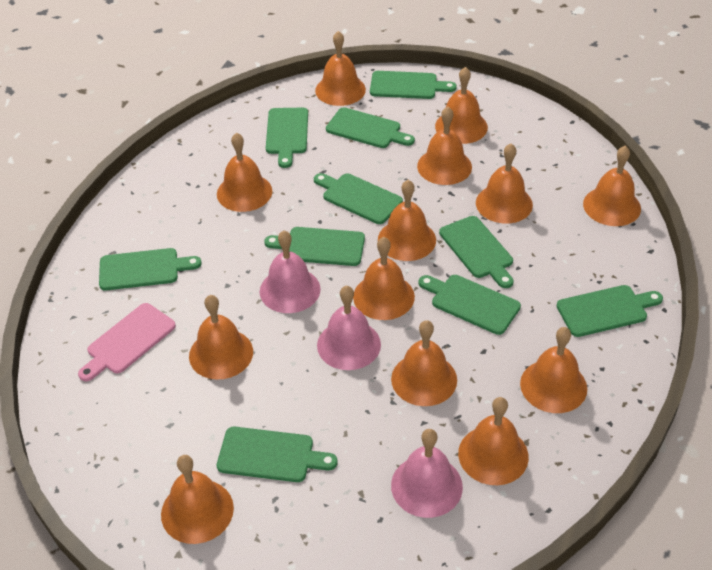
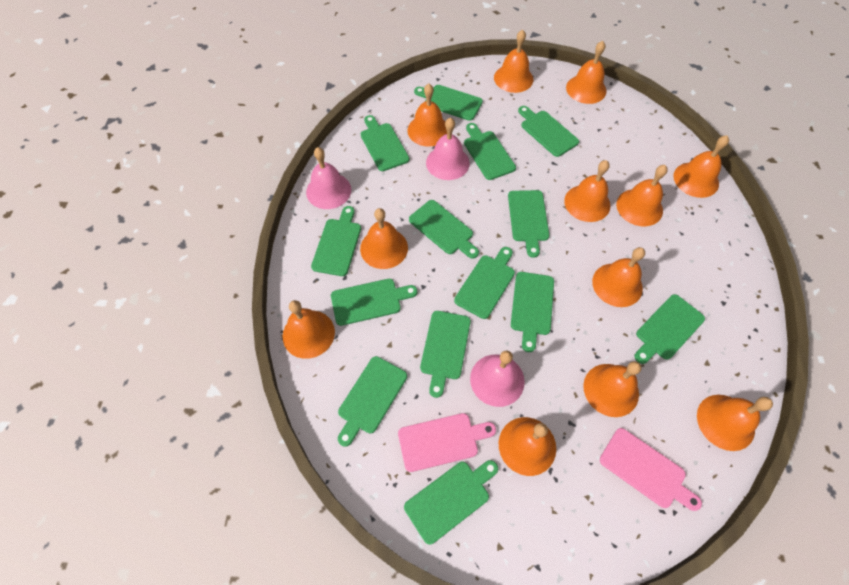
green cutting board: [99,248,202,290] [217,427,338,482] [264,227,365,266] [266,108,308,168] [314,173,403,224] [326,107,415,148] [370,71,456,99] [418,275,521,335] [439,216,514,288] [557,285,663,337] = 10 -> [311,206,361,276] [331,279,417,326] [338,356,407,447] [361,115,409,171] [404,460,498,545] [409,200,479,259] [414,85,483,121] [420,311,471,398] [454,247,515,319] [464,123,516,180] [508,190,549,258] [511,272,554,352] [518,106,579,157] [634,294,705,364] = 14
orange bell: [161,455,234,544] [189,295,253,380] [217,133,272,212] [315,31,366,106] [353,237,415,320] [378,180,436,261] [391,320,457,406] [417,106,472,185] [435,67,488,144] [458,397,529,485] [476,143,533,224] [520,327,587,413] [583,146,641,226] = 13 -> [283,300,335,359] [360,208,408,269] [407,84,447,147] [494,29,533,93] [499,417,556,476] [564,160,610,222] [566,41,607,104] [583,361,642,417] [592,247,645,307] [616,165,668,226] [673,135,729,198] [697,395,773,451] = 12
pink cutting board: [78,303,176,381] = 1 -> [398,413,496,472] [600,428,702,511] = 2

